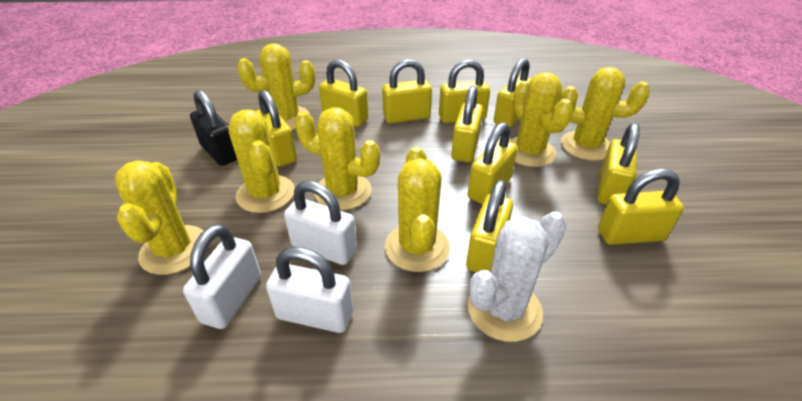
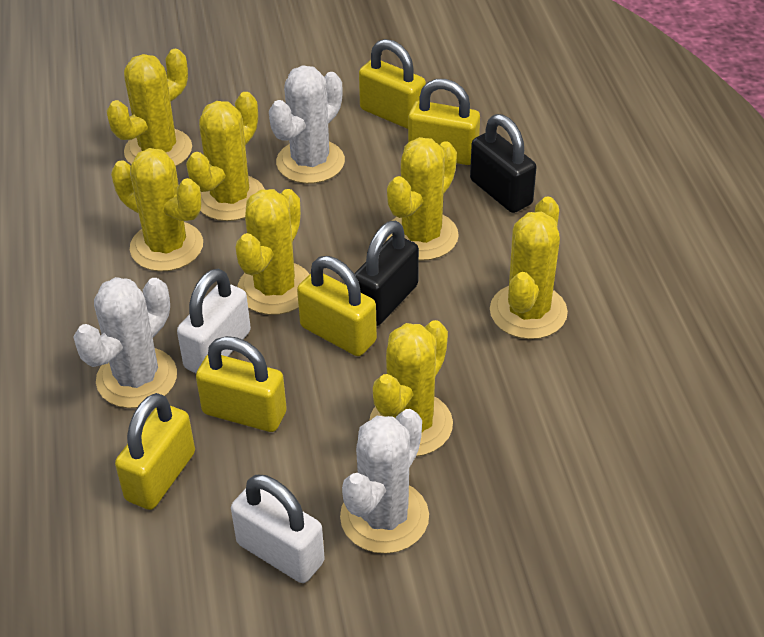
black padlock: [190,90,237,166] = 1 -> [354,221,419,326] [470,114,536,213] = 2
white cactus: [468,211,567,342] = 1 -> [73,277,177,408] [269,65,345,184] [340,409,429,554] = 3
white padlock: [183,224,261,329] [266,247,353,333] [284,181,357,265] = 3 -> [177,269,251,373] [231,475,325,583] = 2
yellow padlock: [255,90,297,167] [319,60,368,127] [382,59,432,124] [439,59,490,123] [451,85,483,162] [466,180,513,272] [468,122,518,204] [494,58,531,128] [597,123,640,205] [598,169,684,245] = 10 -> [115,393,195,510] [196,336,287,432] [297,256,377,356] [359,39,426,129] [408,79,480,165] = 5

